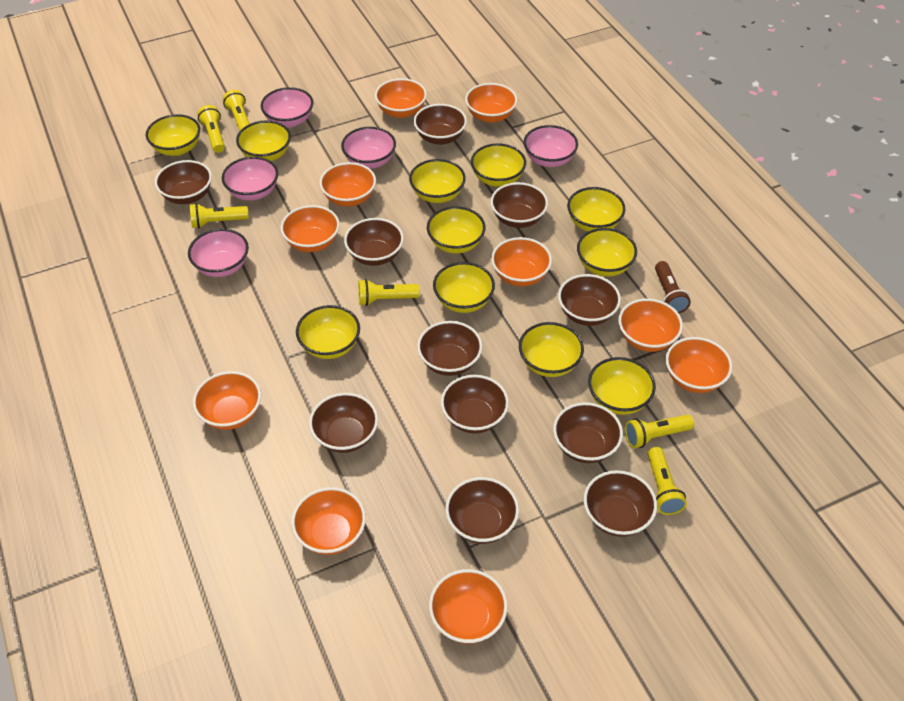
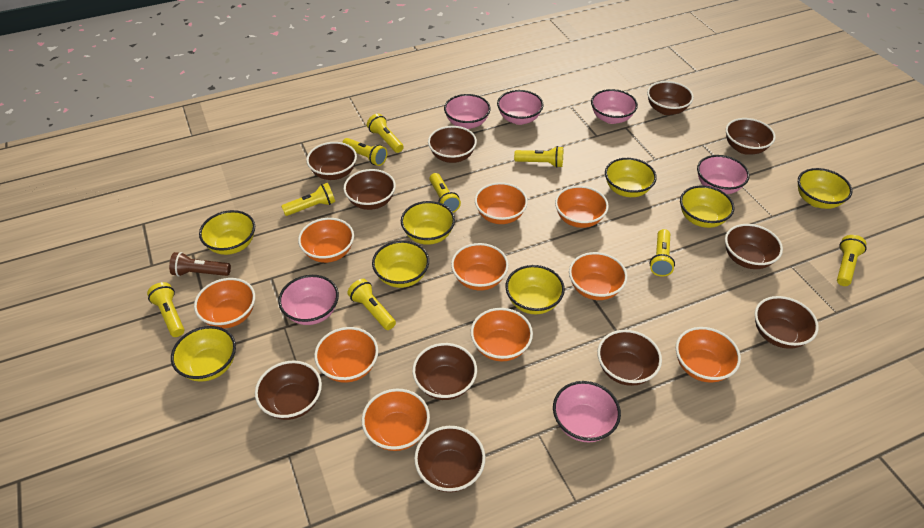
pink bowl: [188,229,249,277] [222,157,278,201] [261,87,313,128] [341,127,396,169] [524,125,578,167] = 5 -> [278,275,339,325] [444,94,491,129] [497,90,544,125] [553,381,621,442] [591,89,638,124] [697,155,750,194] = 6
yellow bowl: [146,114,200,156] [236,120,291,161] [296,305,360,359] [409,159,466,203] [427,206,486,253] [433,262,495,313] [471,143,526,187] [519,322,584,377] [567,187,626,231] [577,228,637,277] [588,357,656,415] = 11 -> [171,326,236,382] [199,210,255,255] [372,241,429,288] [401,201,455,245] [505,265,565,314] [605,158,657,197] [680,186,734,228] [798,168,852,209] = 8
yellow flashlight: [190,203,249,228] [197,105,225,153] [223,90,250,131] [358,279,420,306] [625,414,694,448] [648,447,687,515] = 6 -> [147,282,184,337] [281,183,335,216] [342,138,387,166] [347,279,396,330] [367,114,404,153] [429,173,461,213] [514,146,563,168] [650,229,675,277] [837,235,866,286] = 9

